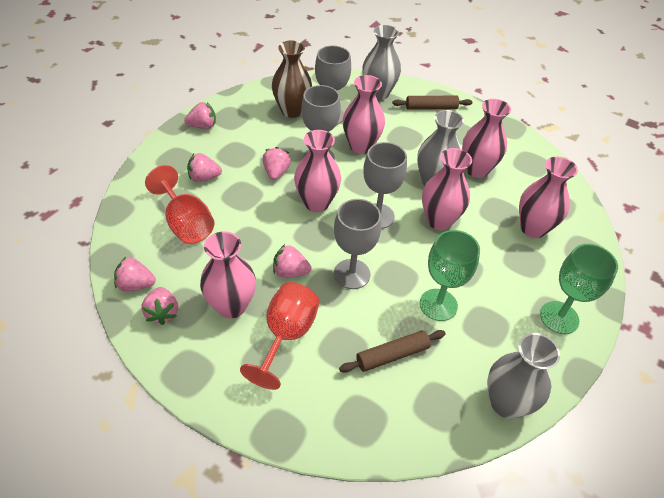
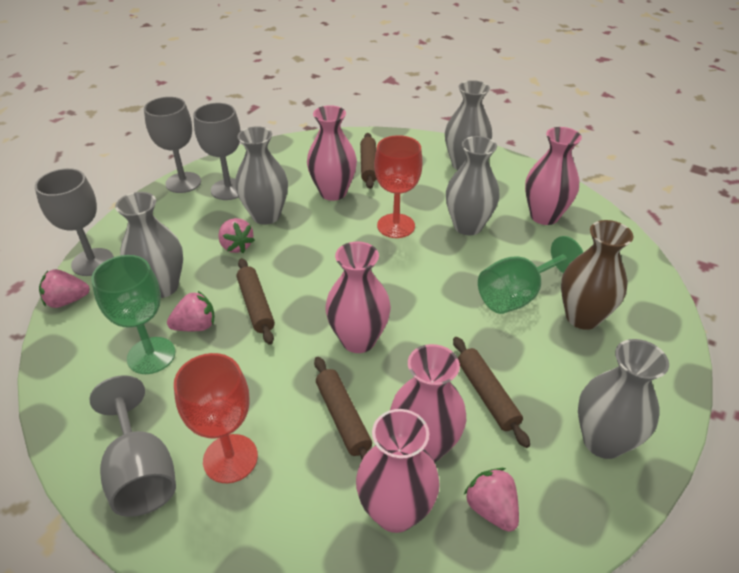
brown rolling pin: [339,330,446,373] [392,96,472,110] = 2 -> [237,258,275,345] [314,357,372,459] [360,133,377,189] [453,337,530,448] = 4
grey vase: [362,25,401,100] [417,110,464,186] [487,333,560,418] = 3 -> [115,192,183,298] [235,126,288,225] [445,80,492,170] [446,136,500,235] [578,339,669,459] = 5
pink strawberry: [114,257,156,291] [142,287,178,325] [184,102,216,129] [187,153,222,182] [263,147,291,180] [273,244,311,278] = 6 -> [39,269,90,308] [167,291,215,331] [218,218,255,253] [464,468,519,532] = 4
pink vase: [200,232,256,318] [294,130,341,212] [343,75,385,154] [422,148,472,230] [462,99,511,178] [519,157,578,238] = 6 -> [307,105,357,201] [325,242,391,353] [356,409,440,533] [390,344,466,463] [525,127,582,225] = 5

